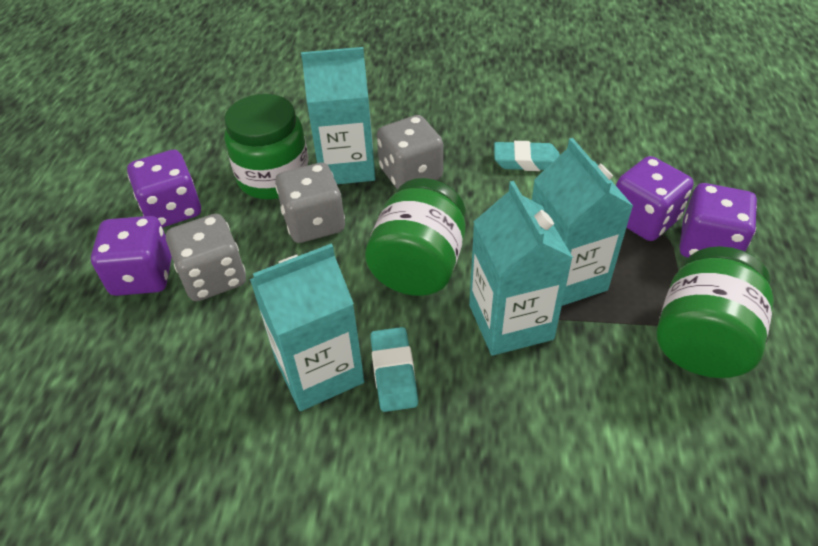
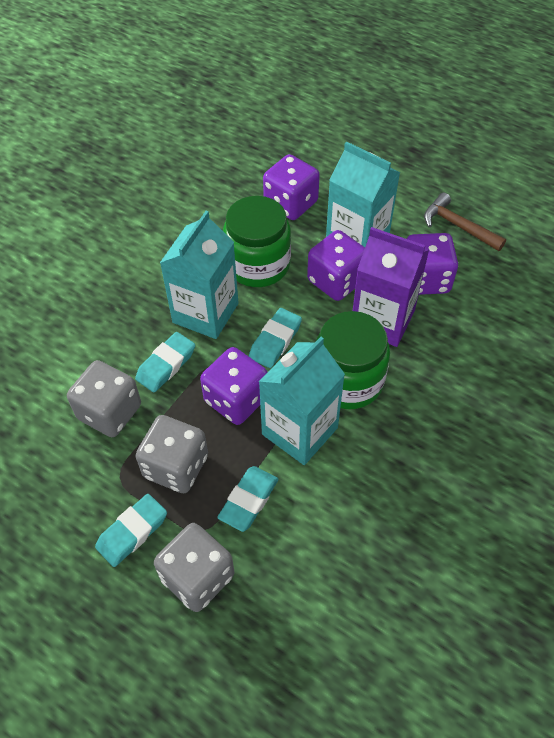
brown hammer: none = 0 -> [424,192,506,251] = 1
green jar: [224,94,309,199] [365,178,466,296] [657,246,774,378] = 3 -> [223,196,291,287] [316,311,390,409] = 2
purple carton: none = 0 -> [353,227,429,347] = 1
turquoise carton: [250,243,364,411] [301,47,375,184] [469,181,573,356] [532,138,633,306] = 4 -> [160,211,238,339] [259,337,345,465] [326,141,400,247] = 3
turquoise eraser: [370,327,418,412] [494,141,560,171] = 2 -> [95,494,167,567] [135,332,195,392] [218,466,279,532] [249,308,302,368] = 4

